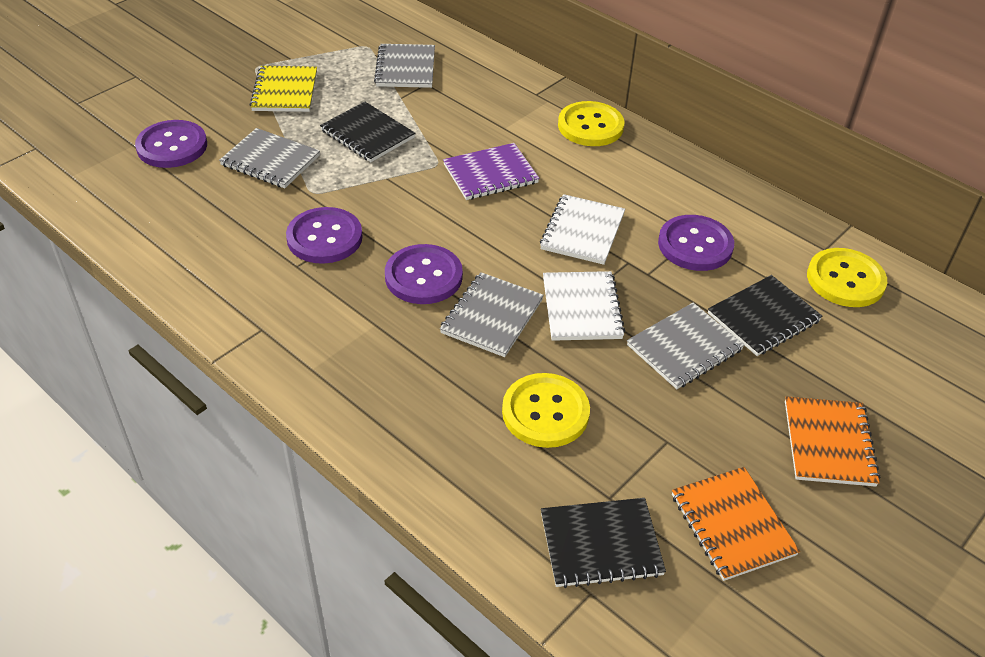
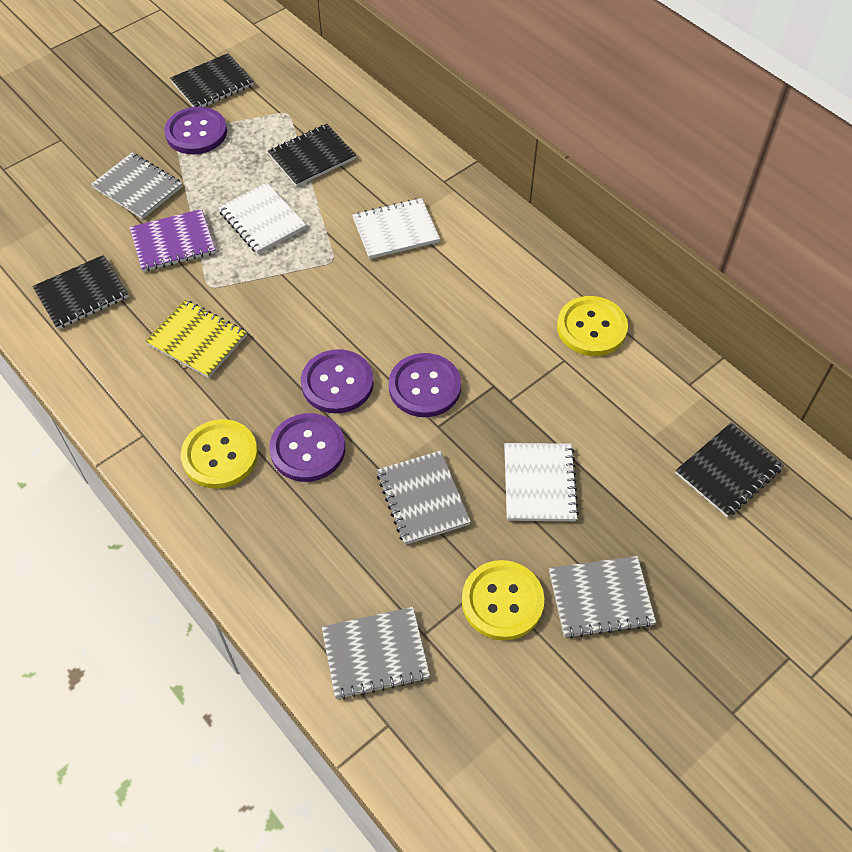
black notebook: [320,101,415,162] [541,498,666,588] [708,275,823,356] = 3 -> [32,255,129,329] [170,53,254,107] [268,124,356,187] [676,422,784,517] = 4
orange notebook: [672,467,800,581] [785,396,880,487] = 2 -> none = 0
white notebook: [540,194,625,265] [543,271,625,341] = 2 -> [218,183,306,254] [352,198,440,259] [504,443,579,521] = 3

